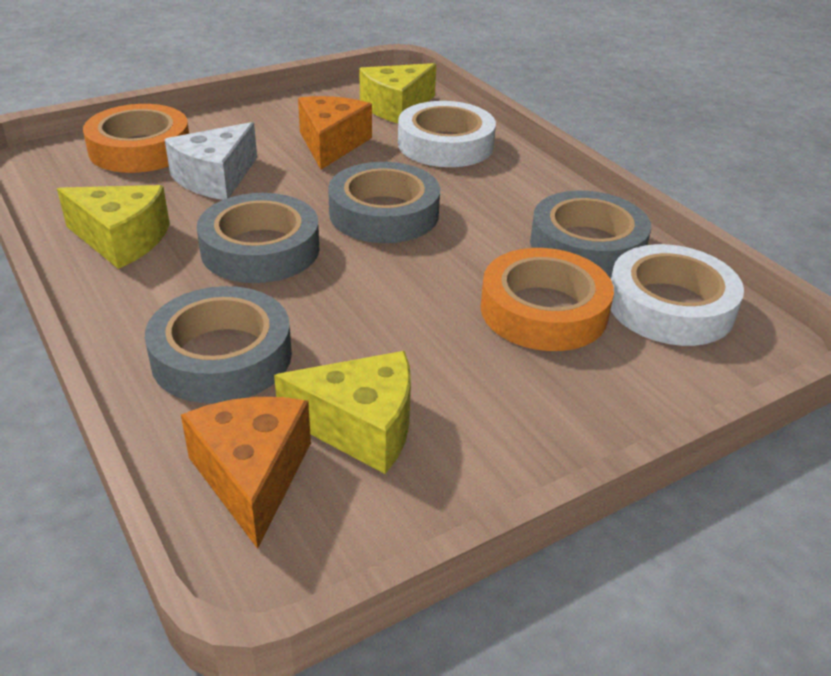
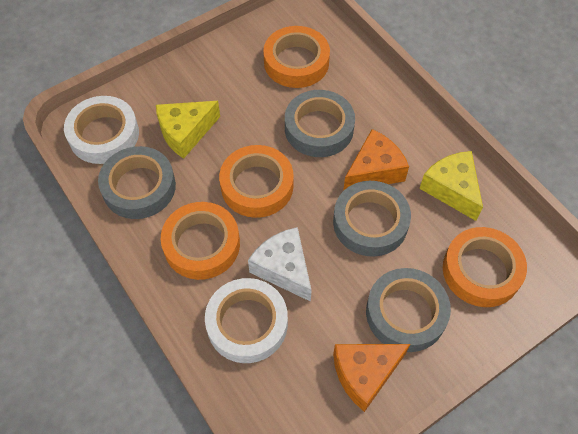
orange tape: [83,104,189,173] [480,248,614,351] = 2 -> [161,202,240,280] [219,145,294,218] [263,26,330,88] [443,227,527,307] = 4
yellow cheese: [57,185,170,269] [274,351,411,474] [360,63,436,123] = 3 -> [156,101,220,159] [419,151,483,221] = 2

